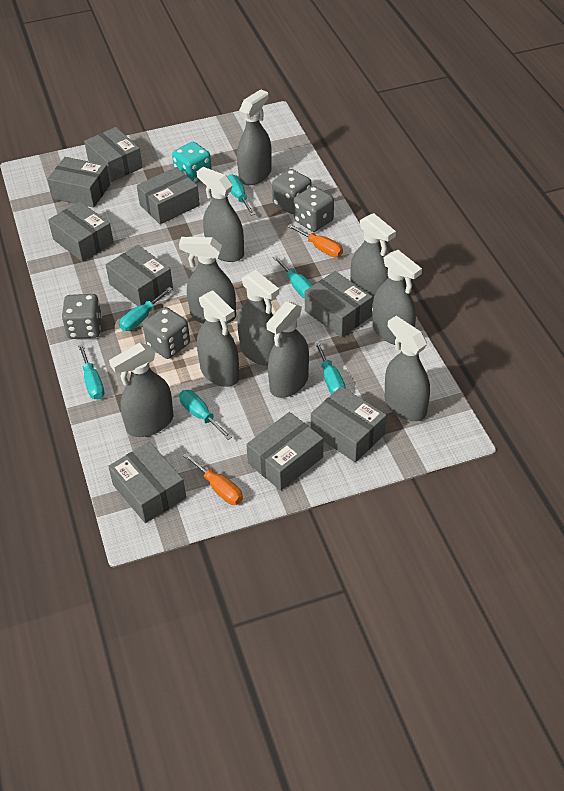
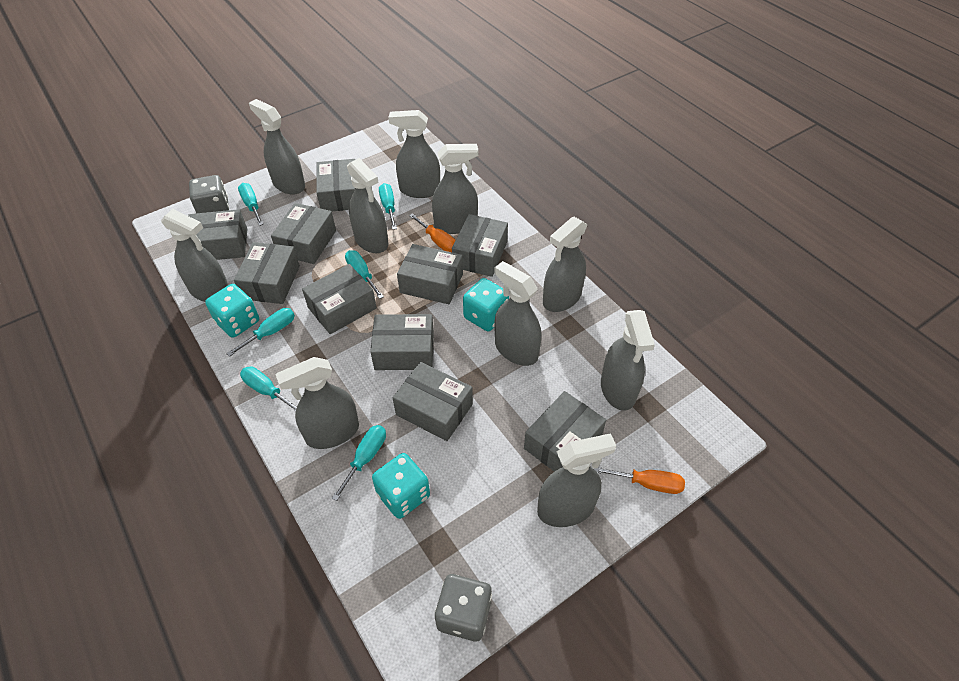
grey box: [47,157,110,208] [48,201,114,262] [84,127,143,182] [106,245,173,306] [108,442,186,523] [137,167,200,224] [246,412,323,491] [305,271,373,338] [311,386,386,462] = 9 -> [188,209,247,260] [234,242,300,304] [271,203,336,264] [302,264,377,334] [316,159,355,211] [370,314,434,370] [393,362,473,441] [397,244,463,304] [452,214,508,277] [524,391,606,472] = 10
grey dice: [62,294,102,339] [143,307,190,359] [272,169,312,214] [294,186,334,232] = 4 -> [189,175,229,213] [435,574,492,641] = 2
turquoise dice: [172,142,212,184] = 1 -> [205,284,259,338] [372,453,430,519] [463,278,509,331] = 3

